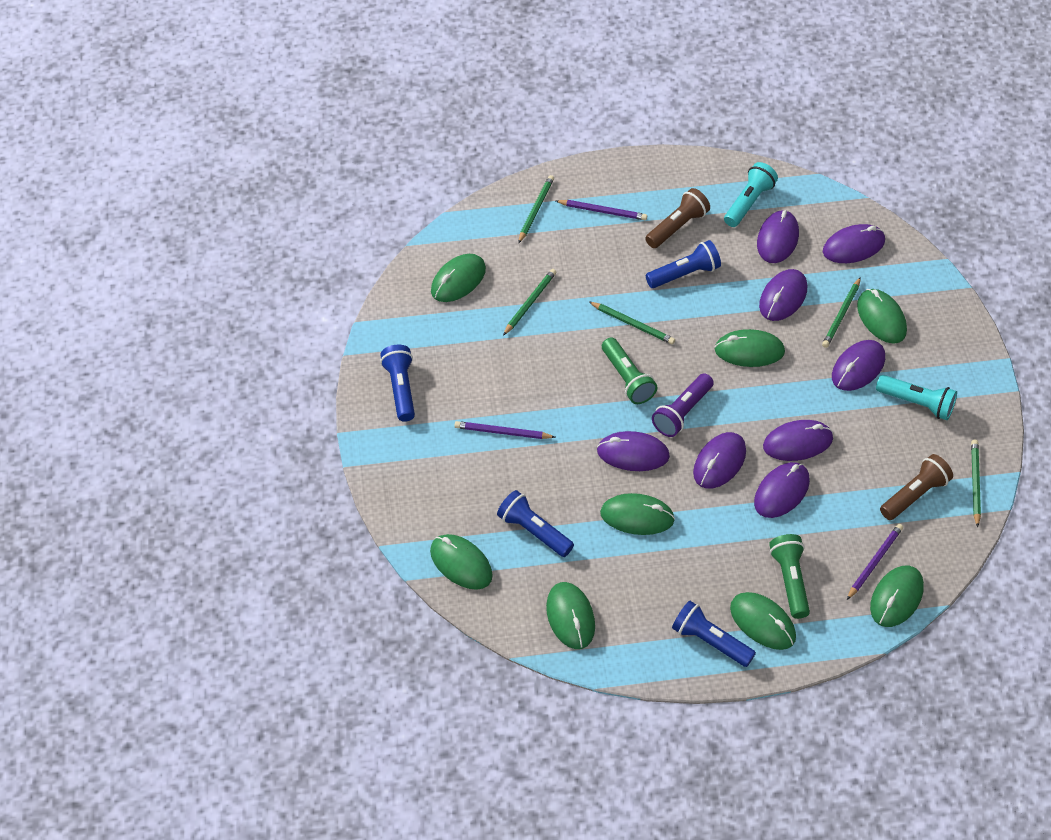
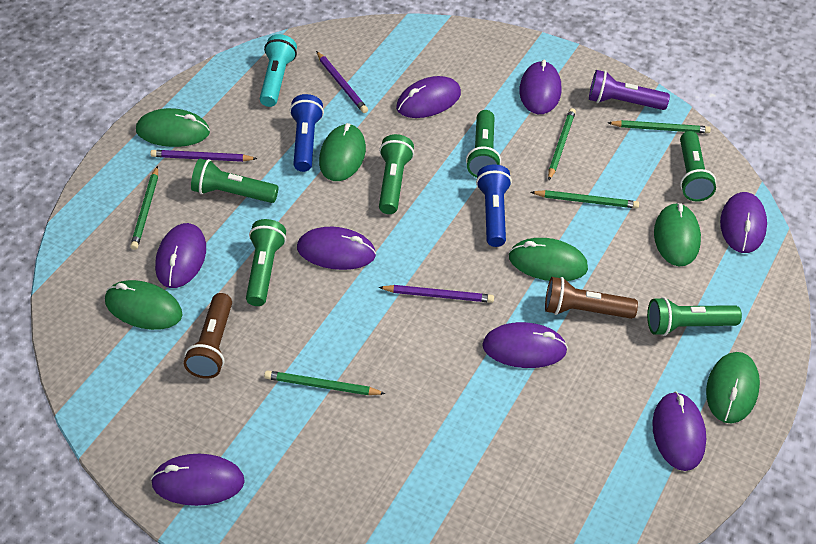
blue flashlight: [380,345,415,422] [497,490,574,557] [646,240,721,288] [672,600,756,667] = 4 -> [290,94,324,172] [476,164,512,247] = 2
green flashlight: [602,338,657,404] [769,534,810,619] = 2 -> [191,159,279,203] [246,219,286,306] [379,134,414,214] [466,110,501,178] [647,297,742,336] [680,131,716,202] = 6
green mouse: [430,534,493,590] [431,254,486,302] [546,582,595,649] [600,493,675,535] [715,329,785,367] [730,592,796,650] [857,289,907,344] [870,565,924,627] = 8 -> [105,280,182,330] [136,108,210,147] [319,123,366,181] [509,238,588,281] [654,203,701,266] [706,352,760,424] = 6
turquoise flashlight: [724,162,778,227] [876,375,957,420] = 2 -> [260,34,297,107] = 1

